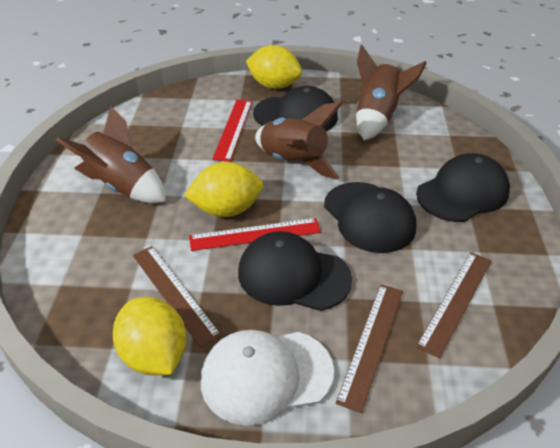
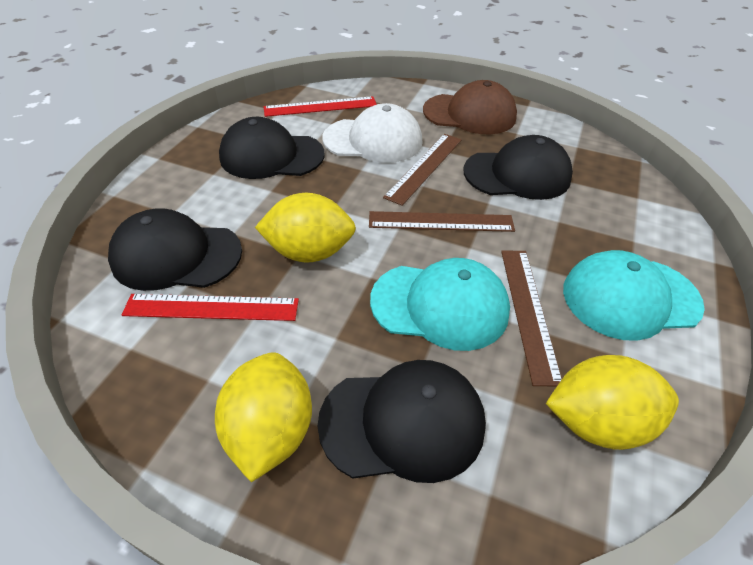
brown cap: none = 0 -> [423,80,517,134] = 1
brown rocket: [56,106,166,203] [255,102,342,180] [356,45,426,141] = 3 -> none = 0
turquoise cap: none = 0 -> [370,258,510,351] [563,250,705,341] = 2

